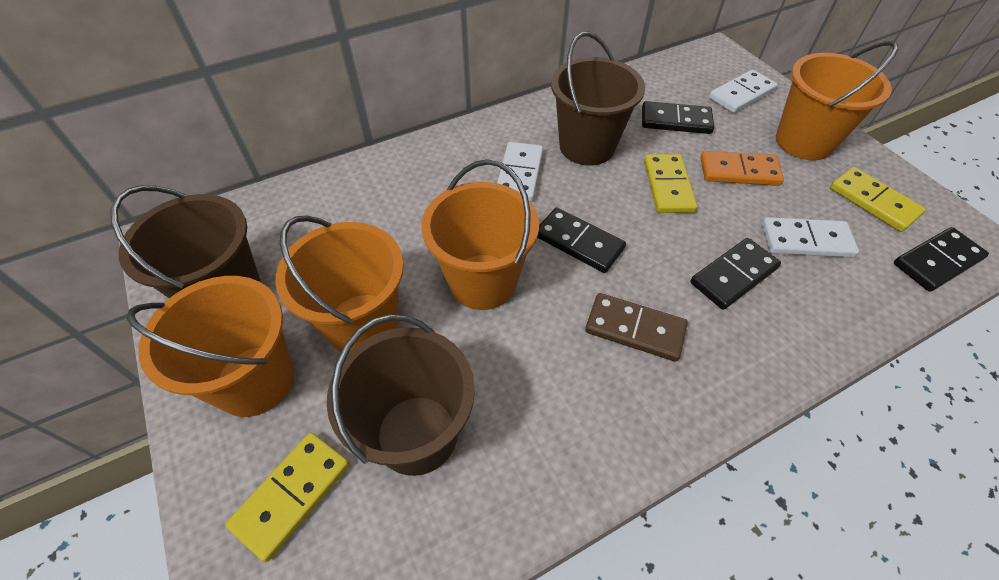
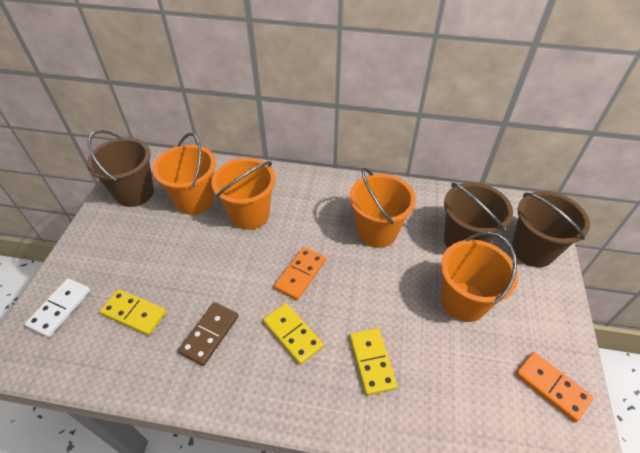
black domino: [537,207,626,273] [642,101,714,134] [690,238,781,310] [894,227,989,292] = 4 -> none = 0
orange domino: [700,151,784,186] = 1 -> [274,247,326,300] [516,352,594,422] = 2
white domino: [497,142,543,202] [709,70,777,113] [762,217,859,257] = 3 -> [25,278,91,338] = 1

